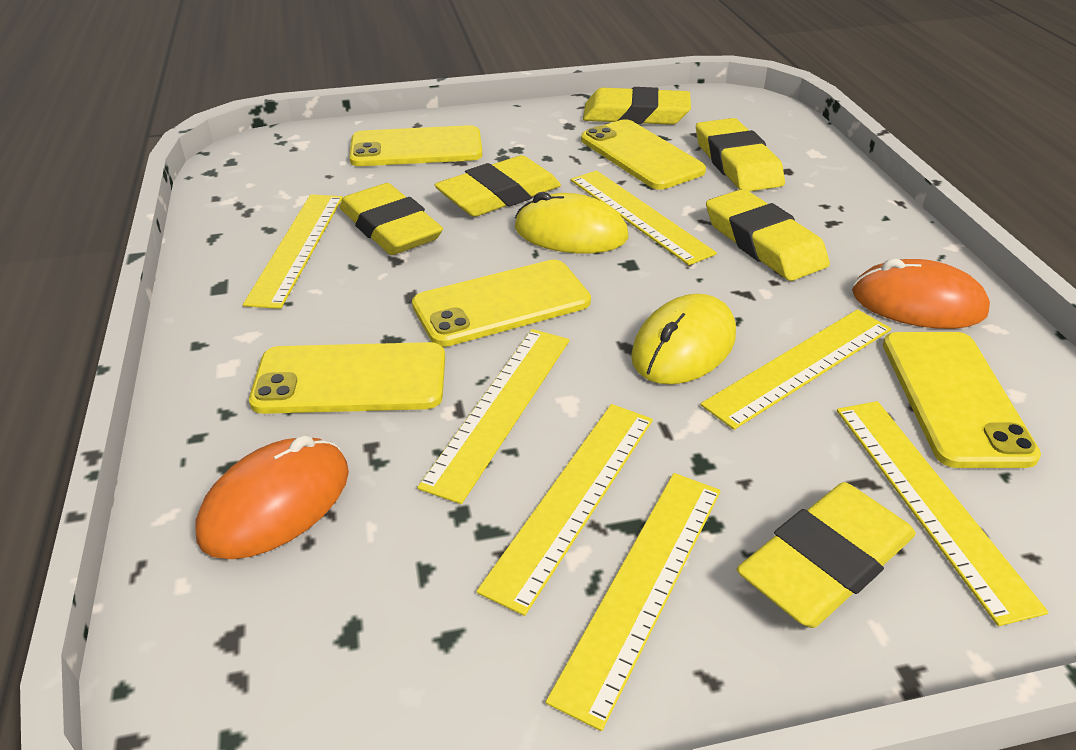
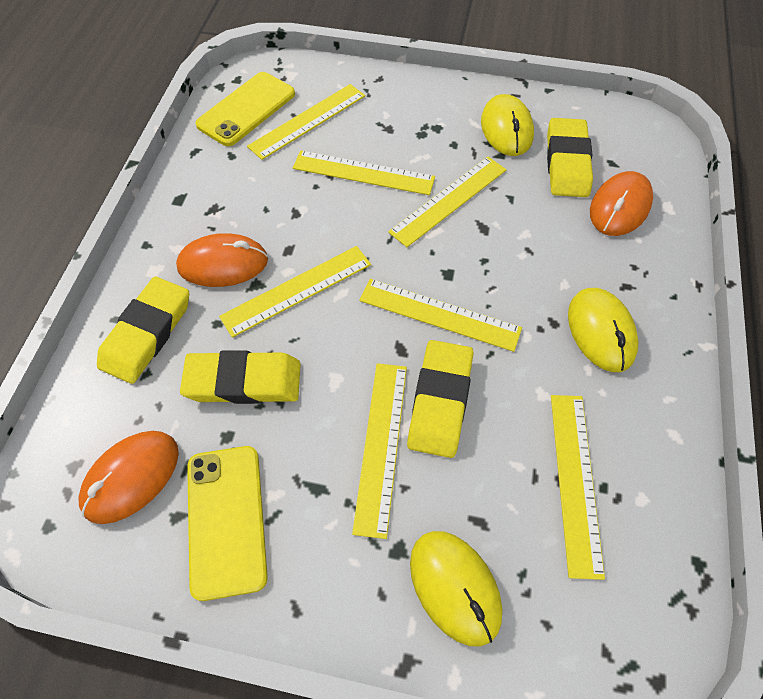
orange mouse: [196,435,349,559] [852,259,990,329] = 2 -> [78,431,179,524] [176,233,268,287] [590,171,653,236] = 3
yellow eraser: [340,183,443,255] [434,155,561,217] [583,87,691,125] [696,118,785,191] [706,189,830,281] [737,482,916,628] = 6 -> [97,277,189,384] [180,350,301,404] [407,340,473,458] [547,118,593,197] = 4
yellow mouse: [515,192,628,253] [631,294,736,384] = 2 -> [410,531,502,647] [481,94,534,156] [568,288,638,372] = 3
yellow phone: [249,342,445,414] [349,125,482,166] [412,260,591,347] [581,119,706,190] [883,332,1041,468] = 5 -> [187,446,268,601] [195,72,295,146] = 2

